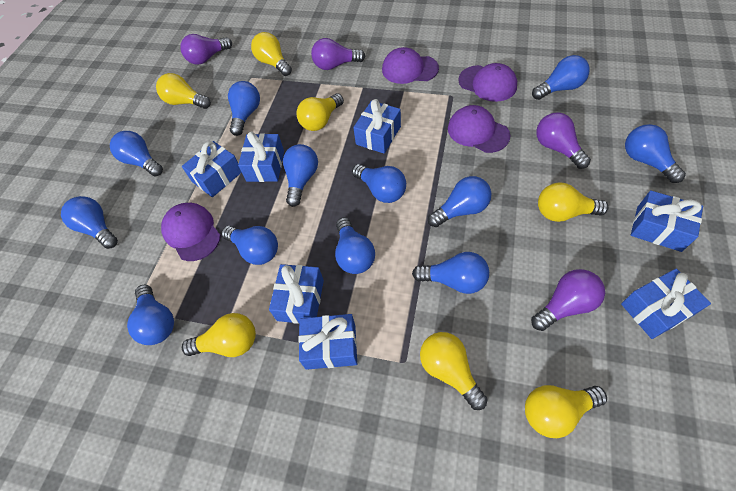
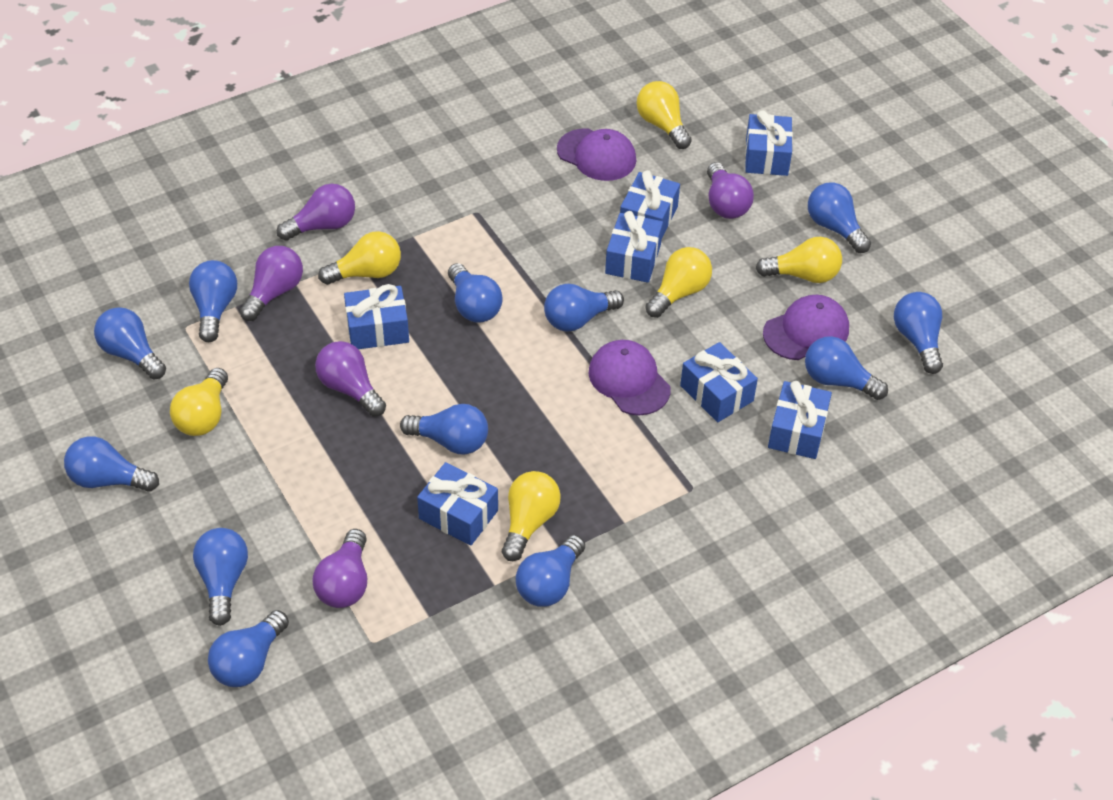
purple cap: [161,203,221,261] [382,47,439,84] [448,105,511,153] [458,63,517,102] = 4 -> [557,128,636,181] [589,340,671,415] [763,295,849,360] = 3
purple light bulb: [180,34,232,65] [311,38,365,70] [531,269,605,331] [536,112,591,169] = 4 -> [240,246,303,321] [277,184,355,241] [312,529,367,608] [315,341,386,417] [707,162,754,219] = 5
yellow light bulb: [156,73,211,109] [182,313,256,357] [251,32,292,76] [296,93,344,131] [420,332,488,410] [525,385,607,438] [538,182,609,222] = 7 -> [170,368,228,436] [318,231,401,285] [502,471,561,561] [637,81,692,149] [645,247,712,318] [756,237,842,283] = 6

